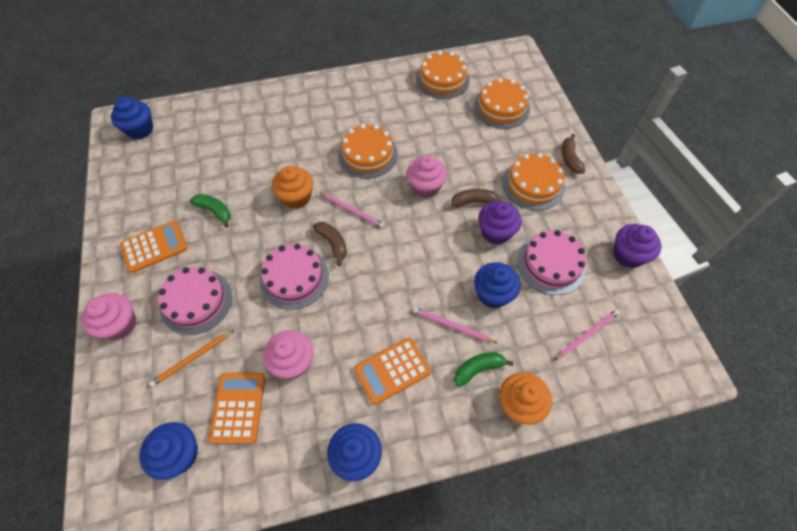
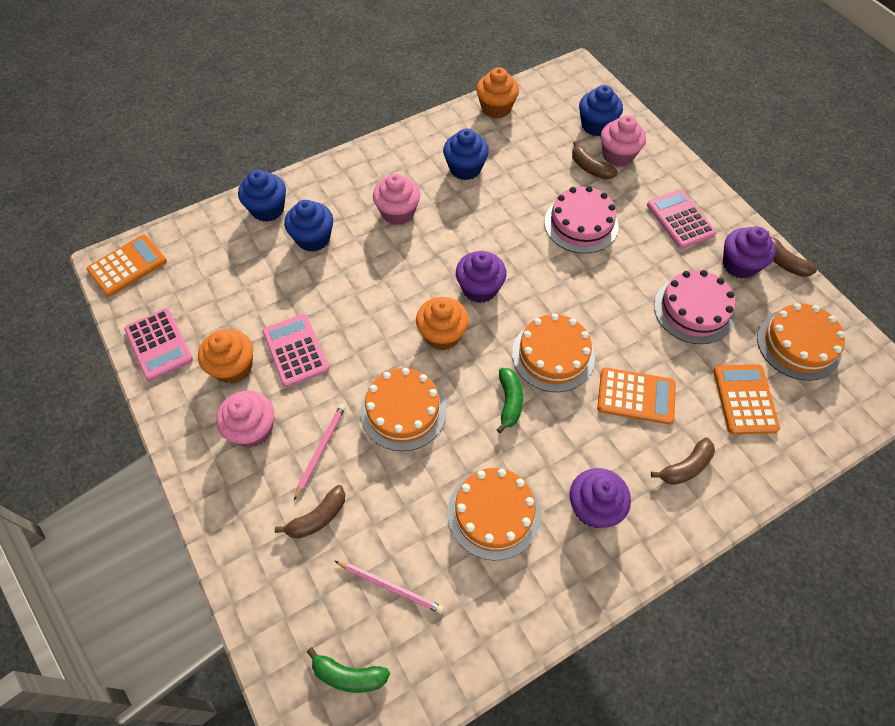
brown banana: [313,222,347,266] [451,189,504,207] [562,134,586,174] = 3 -> [275,485,345,539] [572,141,618,179] [651,438,715,485] [767,231,817,277] = 4
orange cupcake: [272,166,313,209] [499,372,552,425] = 2 -> [198,329,253,384] [416,297,469,350] [476,67,519,119] = 3
orange pencil: [149,330,234,387] = 1 -> none = 0
pink cake: [158,267,232,335] [260,244,329,310] [517,230,586,295] = 3 -> [544,186,618,254] [654,270,736,344] = 2
pink calculator: none = 0 -> [124,308,193,381] [263,314,329,387] [647,190,717,249] = 3
pink pencil: [319,192,384,228] [413,307,497,343] [555,309,620,360] = 3 -> [294,404,346,500] [335,561,444,614] = 2
purple cupcake: [478,201,521,245] [613,224,661,268] = 2 -> [456,251,507,303] [570,468,631,528] [723,226,776,279] = 3

